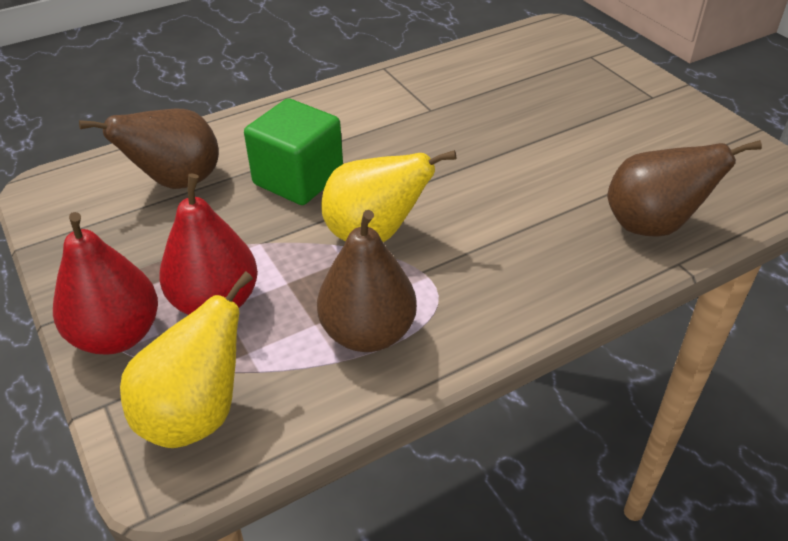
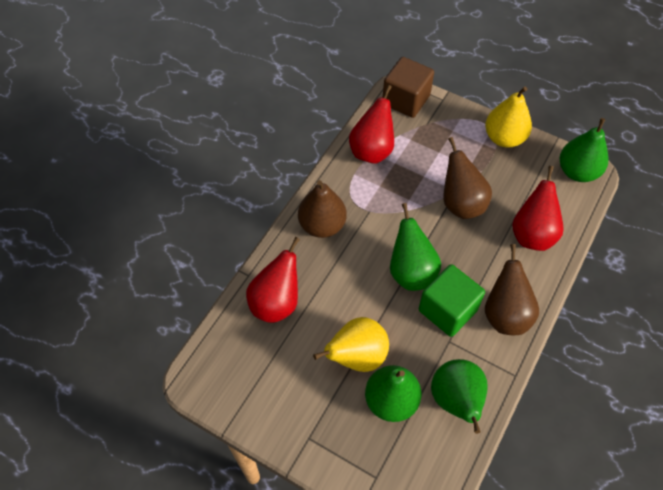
brown cube: none = 0 -> [383,57,434,118] = 1
green pear: none = 0 -> [365,365,421,422] [390,203,441,291] [431,359,488,434] [560,118,608,182] = 4
red pear: [53,212,158,354] [159,174,258,315] = 2 -> [246,237,300,323] [349,85,394,164] [512,166,564,251] = 3

